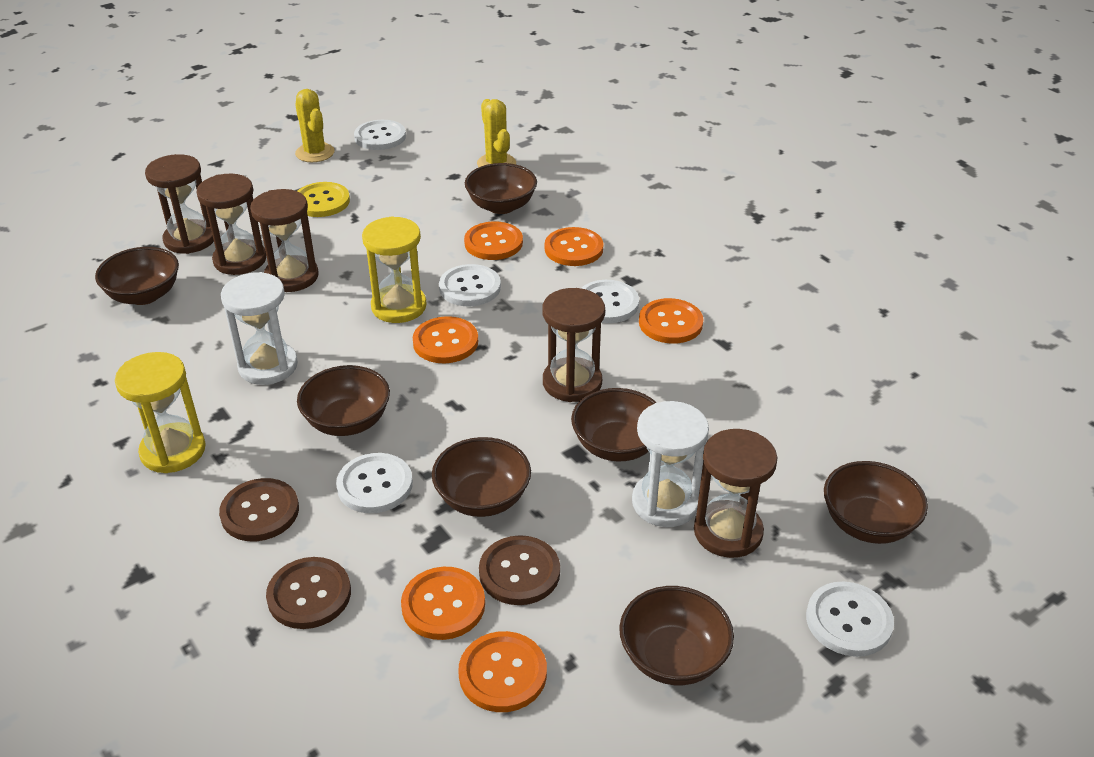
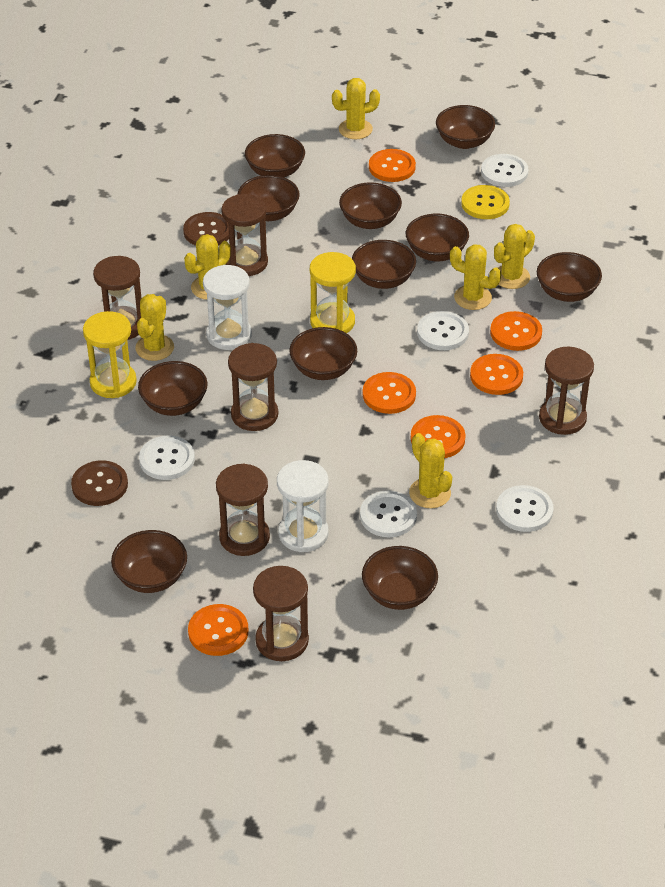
brown bowl: [95,247,179,305] [297,365,390,436] [432,437,531,517] [465,163,537,214] [571,388,657,461] [619,586,734,685] [824,461,928,544] = 7 -> [111,530,187,593] [138,361,208,416] [238,175,300,221] [245,134,305,177] [289,327,357,380] [339,182,402,229] [352,240,416,289] [362,546,438,610] [406,214,469,261] [436,105,495,149] [537,252,602,302] = 11
brown button: [219,478,299,541] [266,557,351,629] [479,535,560,605] = 3 -> [71,460,128,506] [183,212,229,246] = 2
brown hourglass: [145,154,214,254] [197,174,266,275] [250,189,319,292] [542,288,605,402] [694,429,777,558] = 5 -> [93,256,142,340] [216,464,270,556] [221,194,268,276] [228,343,278,431] [253,566,309,661] [539,347,594,435] = 6
yellow cactus: [295,89,335,162] [477,99,516,167] = 2 -> [135,294,174,361] [184,234,231,300] [332,78,380,139] [409,433,452,508] [450,244,501,310] [494,224,535,289] = 6

